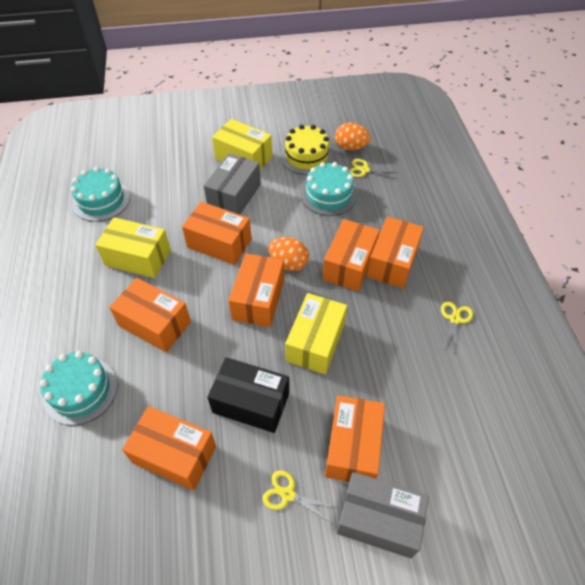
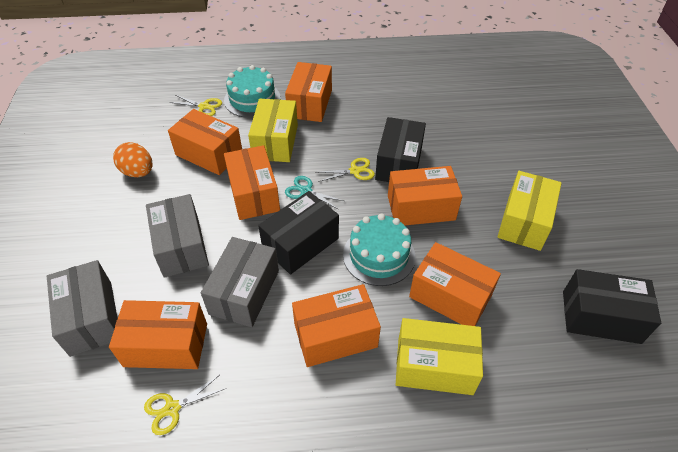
black box: [207,357,289,433] = 1 -> [258,191,339,274] [375,117,426,182] [563,269,661,344] = 3
grey box: [204,153,261,215] [337,472,429,558] = 2 -> [47,260,118,357] [146,194,209,278] [201,237,279,327] = 3
orange egg: [268,237,309,271] [335,122,370,151] = 2 -> [113,142,153,177] = 1
turquoise cake: [40,351,118,426] [71,167,130,222] [301,162,357,216] = 3 -> [224,65,281,118] [343,213,415,286] = 2
turquoise scissors: none = 0 -> [285,176,344,210] = 1
yellow cake: [281,125,333,175] = 1 -> none = 0

